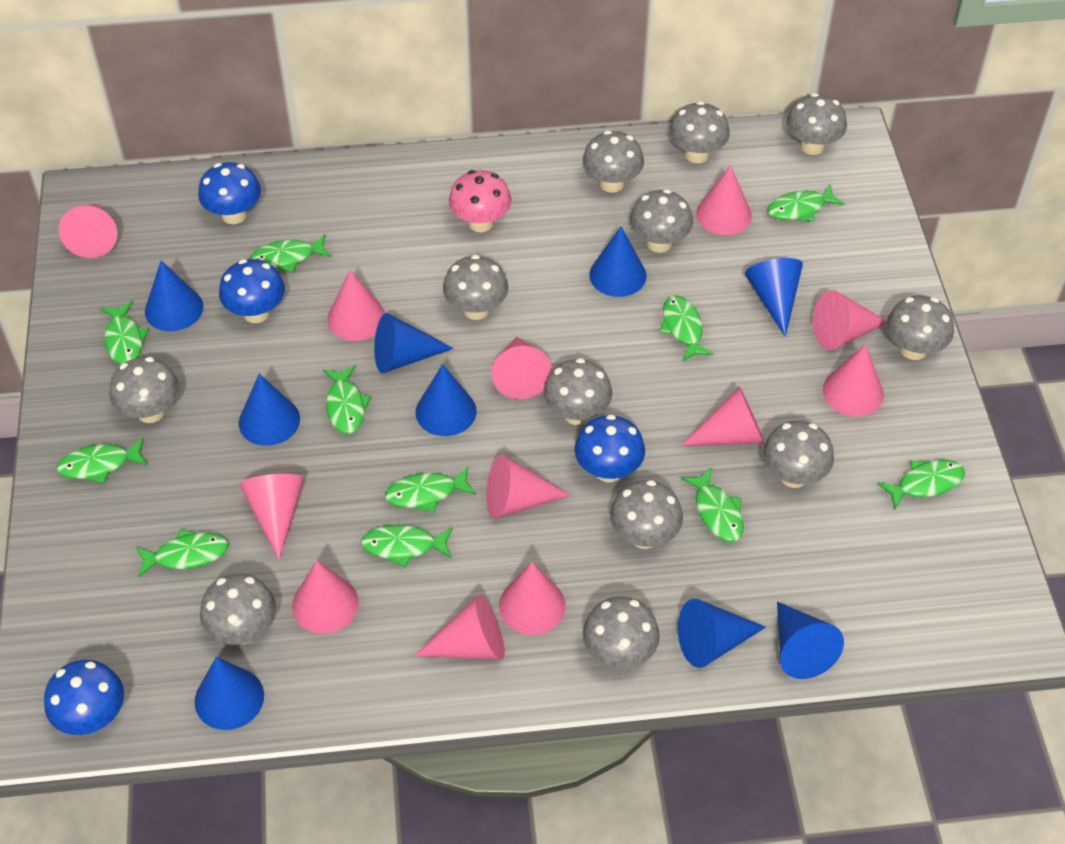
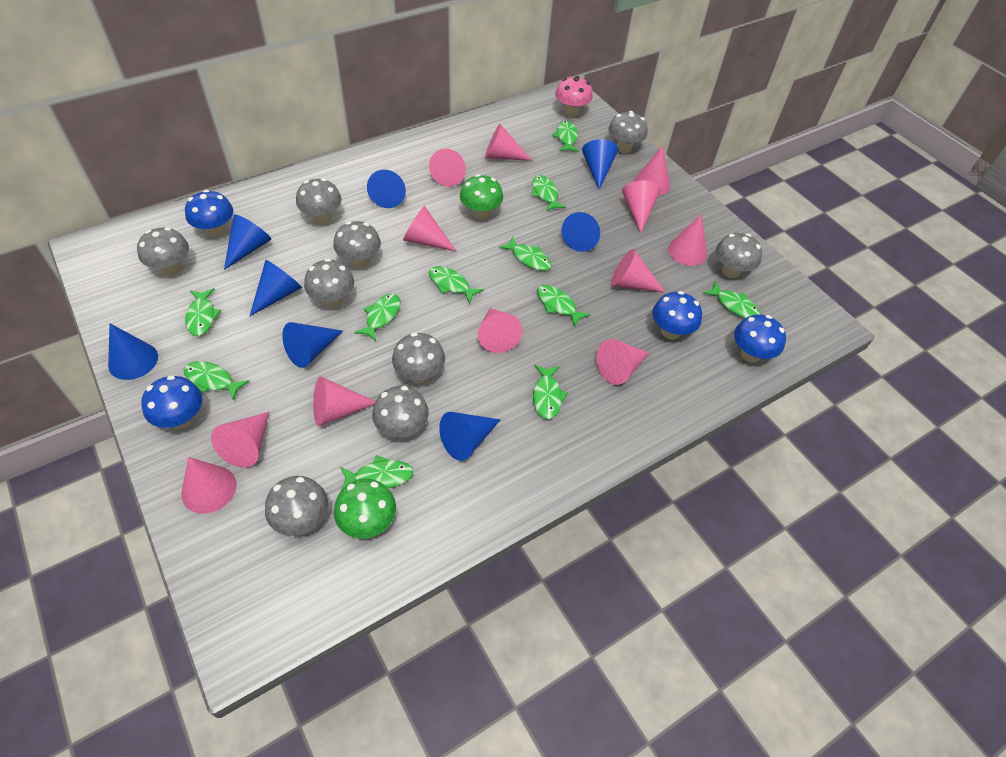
blue cone: [145,260,204,331] [195,657,264,730] [239,374,300,446] [374,313,454,373] [416,364,477,436] [589,226,647,297] [678,599,766,668] [745,258,803,337] [777,602,844,679] = 9 -> [108,323,158,380] [224,214,271,270] [250,260,302,316] [282,322,343,368] [367,170,406,208] [439,412,501,461] [562,212,600,252] [582,139,618,189] = 8
green mushroom: none = 0 -> [334,479,396,539] [460,174,503,220] = 2
grey mushroom: [110,357,179,423] [200,574,276,645] [443,255,508,320] [543,358,612,425] [583,131,644,193] [583,596,660,669] [610,480,683,549] [630,189,693,253] [669,101,730,163] [763,421,834,488] [786,93,847,155] [886,295,954,360] = 12 -> [137,227,189,276] [265,476,328,536] [296,178,341,224] [304,258,354,308] [333,221,381,268] [372,386,429,438] [392,332,445,383] [608,111,648,153] [715,233,762,278] = 9

